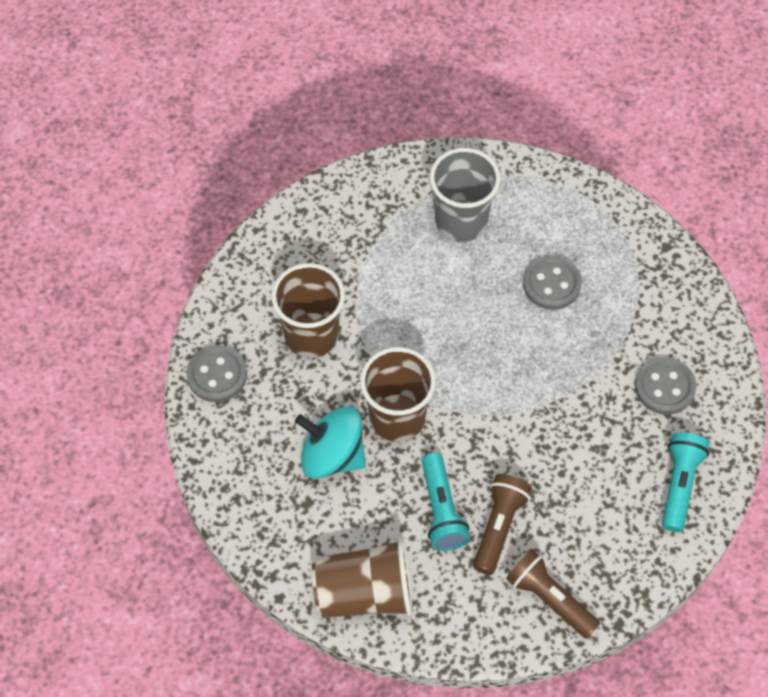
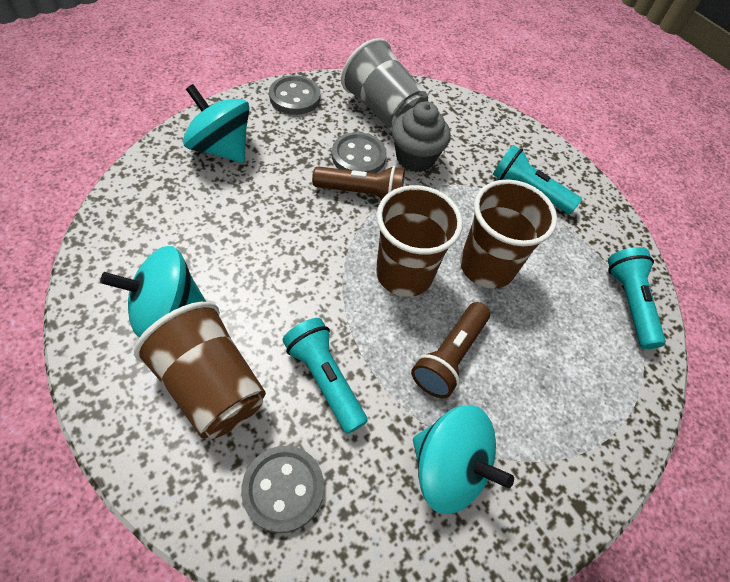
grey cupcake: none = 0 -> [392,101,451,172] = 1
turquoise flashlight: [422,453,470,551] [662,432,710,532] = 2 -> [283,318,368,434] [493,145,582,214] [608,247,666,349] = 3
turquoise spinning top: [295,406,366,479] = 1 -> [100,246,206,338] [183,84,250,163] [413,405,514,514] = 3

